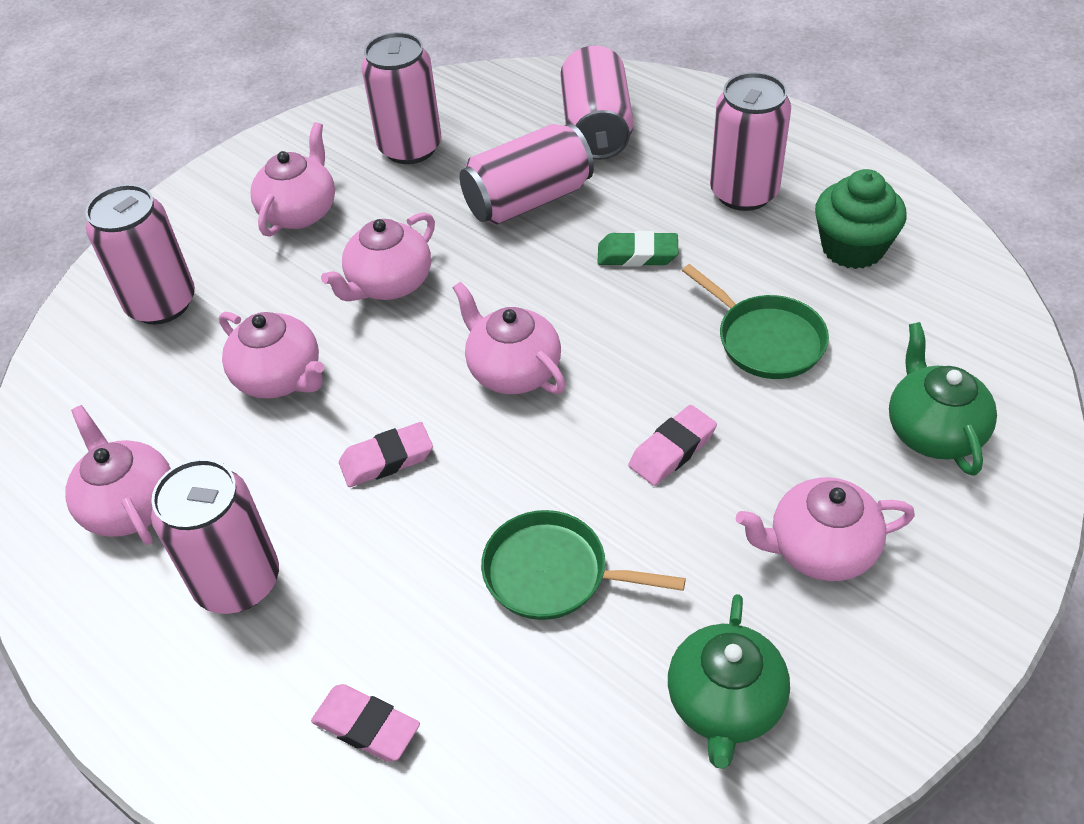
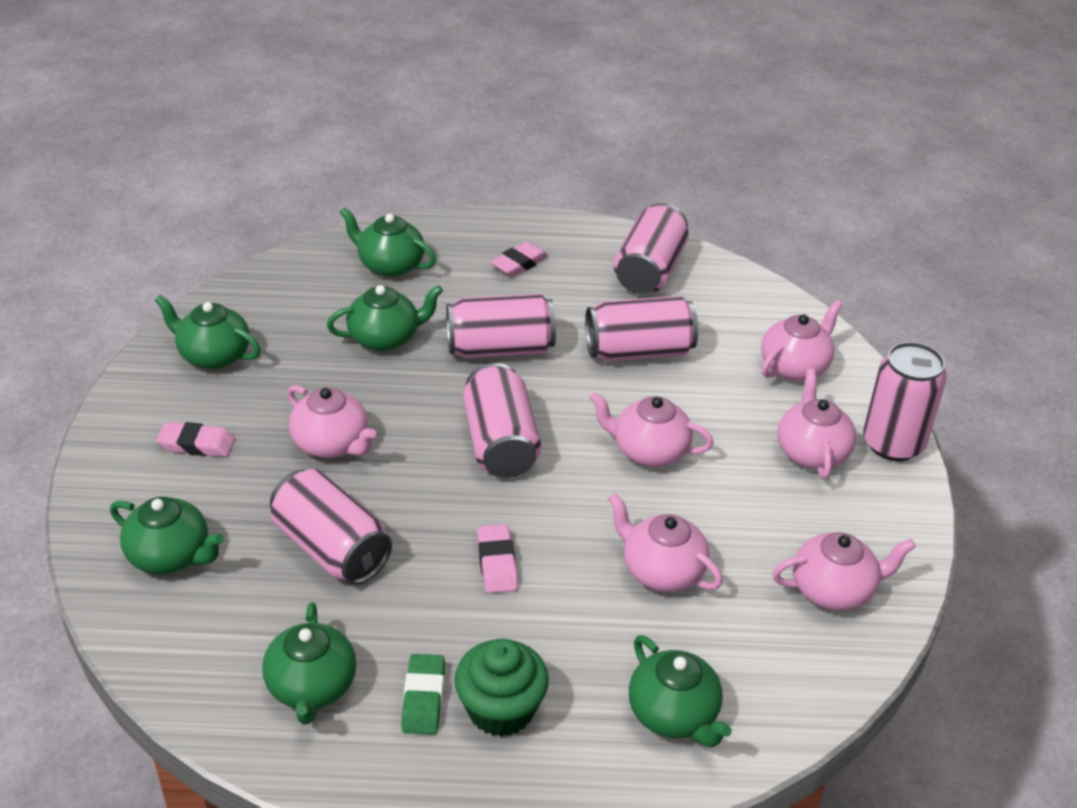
green pan: [481,510,686,620] [682,264,829,379] = 2 -> none = 0
green teapot: [668,594,790,769] [889,322,997,476] = 2 -> [110,497,224,574] [155,295,261,369] [262,602,357,724] [327,285,443,351] [340,207,436,277] [629,635,732,747] = 6

